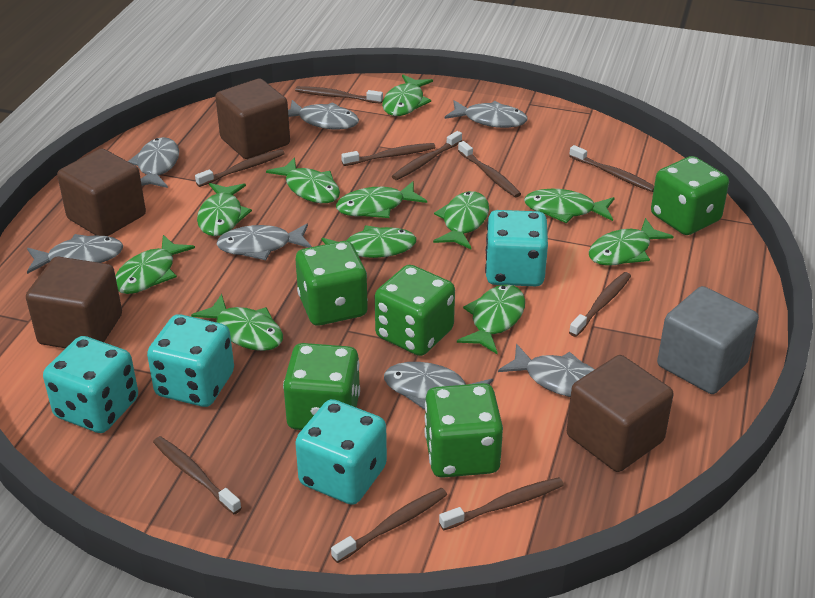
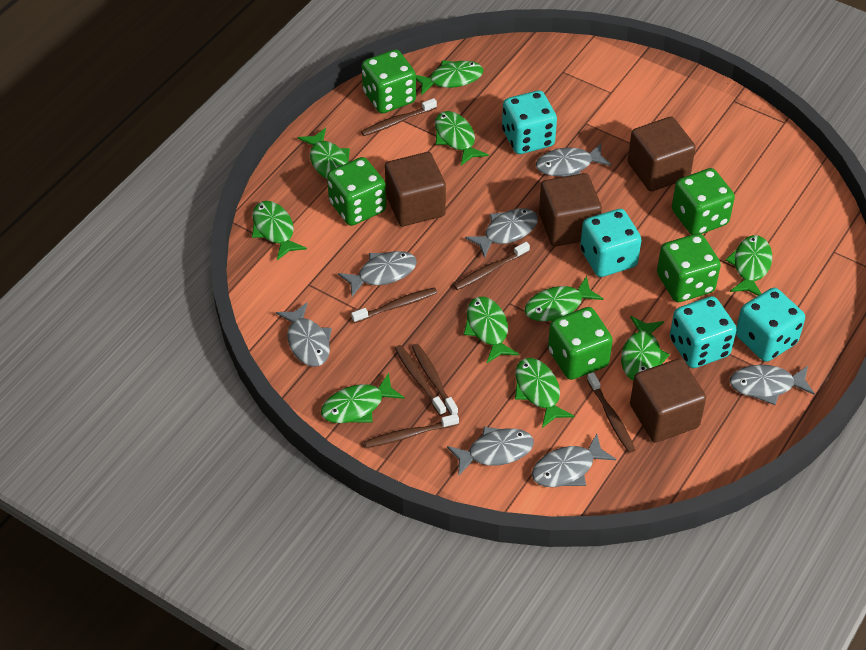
brown toothbrush: [153,436,241,514] [195,149,285,187] [295,86,383,104] [331,488,447,563] [341,143,436,166] [392,131,462,180] [439,477,564,531] [458,141,521,197] [569,145,654,192] [569,272,631,337] = 10 -> [351,287,437,323] [361,98,437,136] [364,414,459,448] [395,345,446,416] [412,344,458,415] [454,242,530,290] [587,372,635,453] = 7
green fish: [115,235,195,294] [191,294,283,351] [197,183,252,236] [266,157,340,203] [321,225,416,258] [336,181,427,218] [382,75,433,116] [433,191,489,249] [457,284,525,354] [524,189,614,223] [589,218,674,266] = 11 -> [252,201,307,260] [298,128,350,179] [321,373,405,423] [416,60,484,95] [435,111,489,166] [464,297,519,363] [515,358,574,428] [524,276,603,322] [621,316,670,381] [725,235,772,296] = 10
grey cube: [657,286,759,394] = 1 -> none = 0

